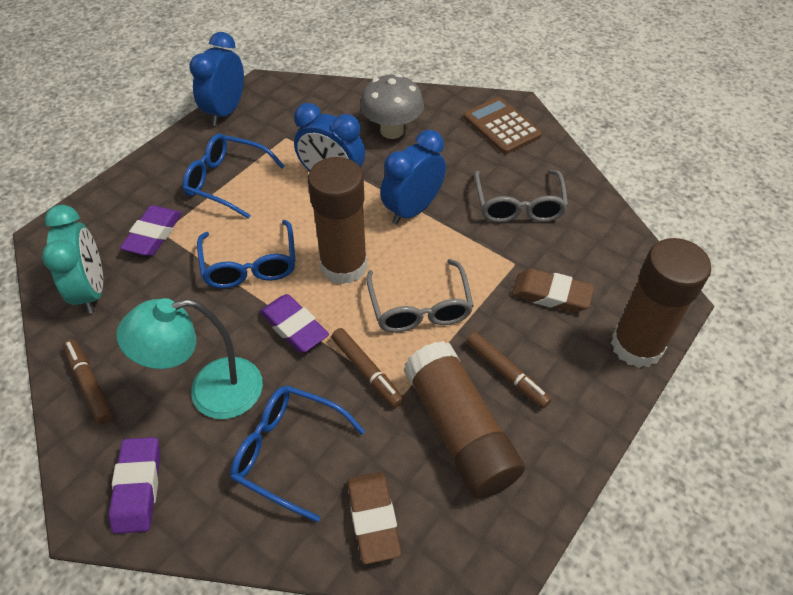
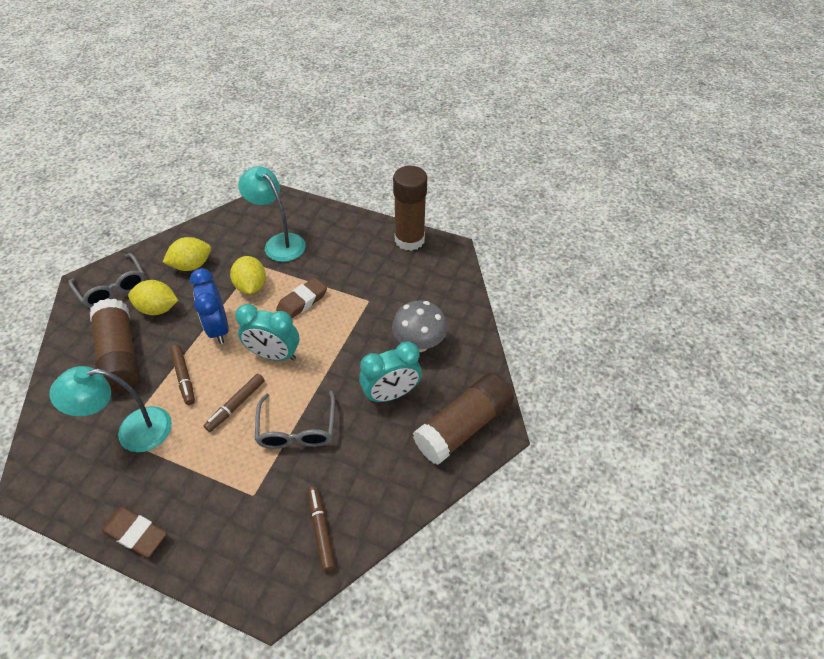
blue clock: [189,32,244,126] [294,103,365,172] [380,130,446,225] = 3 -> [190,268,229,344] = 1
blue glasses: [182,134,285,219] [197,220,295,288] [230,386,365,522] = 3 -> none = 0
brown calculator: [463,97,542,154] = 1 -> none = 0
purple eraser: [109,437,160,534] [120,205,182,256] [260,294,329,353] = 3 -> none = 0
turquoise clock: [42,205,103,314] = 1 -> [235,304,300,361] [359,341,422,403] = 2
turquoise lamp: [116,298,263,419] = 1 -> [50,366,172,452] [238,166,306,262] = 2
yellow lemon: none = 0 -> [128,280,178,315] [163,237,211,271] [230,256,266,294] = 3

